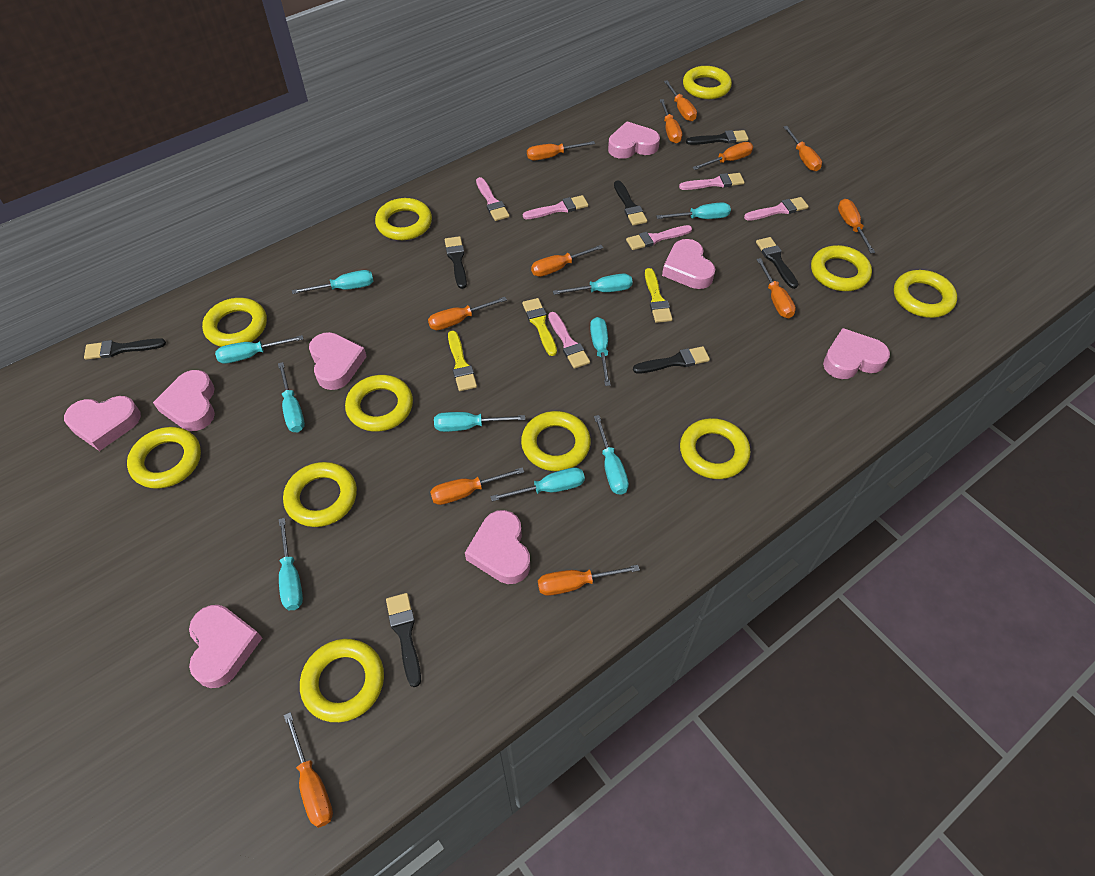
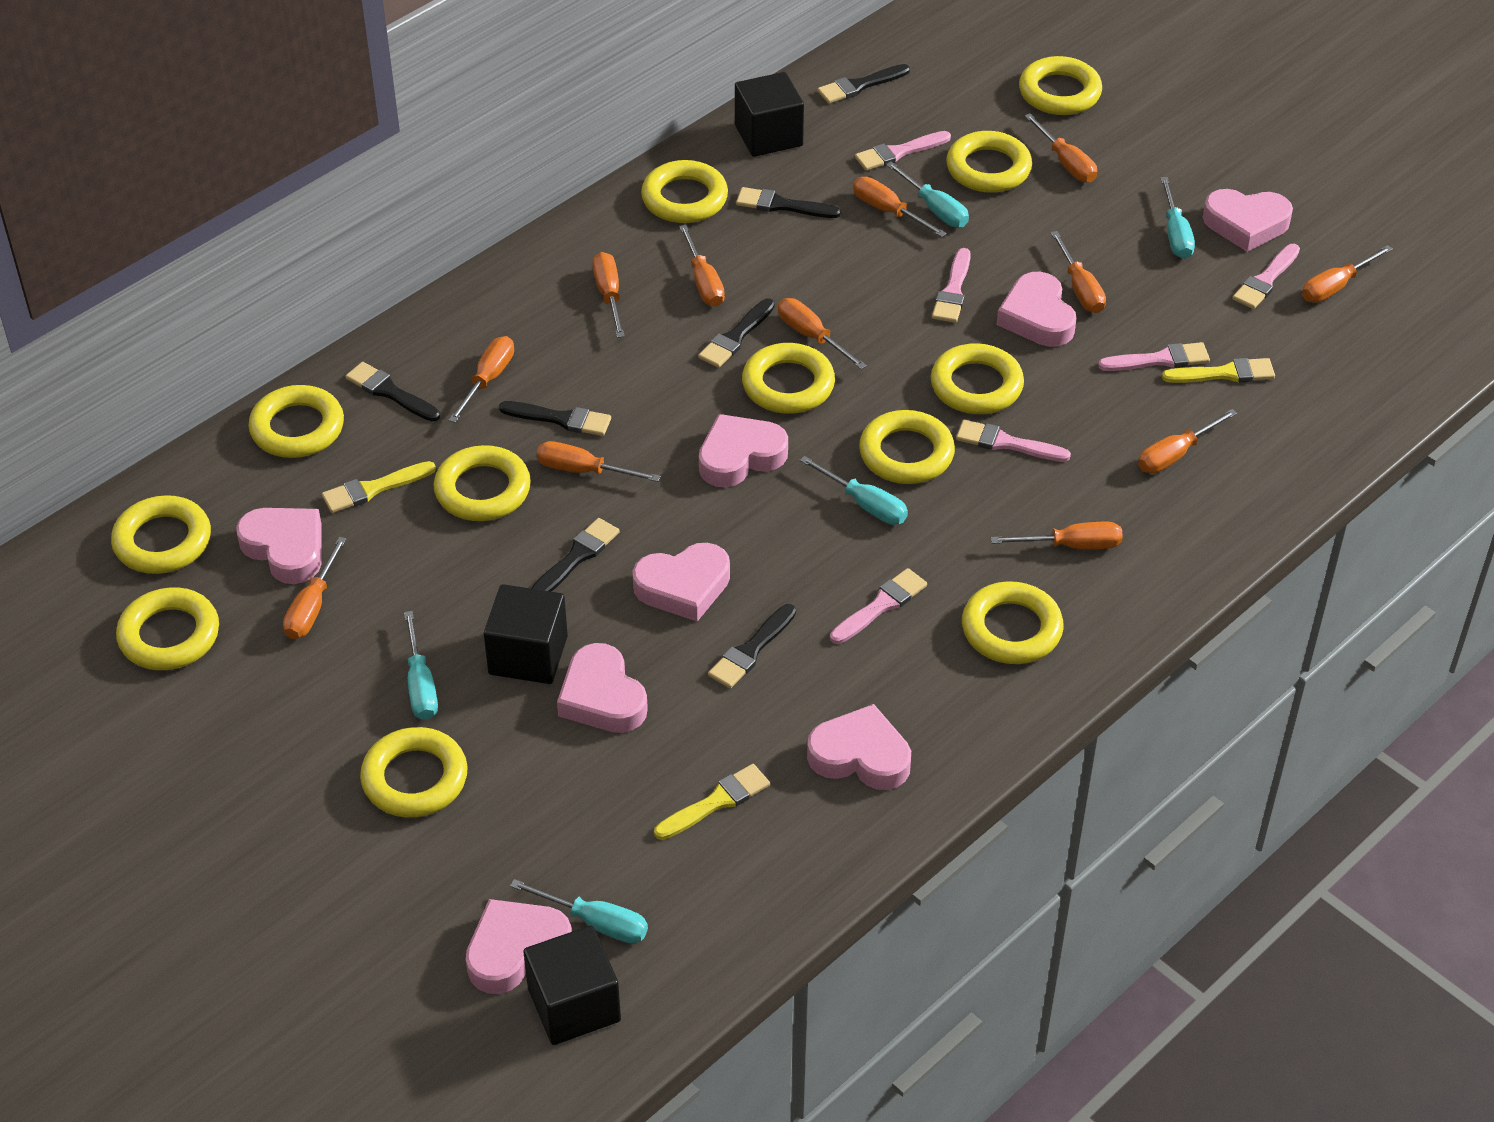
black cube: none = 0 -> [484,584,568,684] [523,925,621,1045] [735,72,804,157] = 3
turquoise screwdriver: [215,335,303,364] [278,362,305,432] [279,518,303,610] [292,270,373,294] [434,412,525,432] [490,467,585,501] [553,274,633,295] [590,317,611,386] [594,415,629,495] [656,202,731,219] = 10 -> [404,611,438,720] [510,879,648,944] [799,456,908,525] [886,161,969,227] [1160,177,1195,259] = 5
yellow ring: [127,427,201,489] [202,298,267,347] [283,462,357,527] [300,639,384,722] [345,375,413,432] [375,198,432,240] [521,411,591,471] [680,418,751,479] [683,66,732,99] [811,245,872,291] [894,270,957,318] = 11 -> [111,495,211,574] [116,587,219,670] [248,385,344,458] [360,727,468,817] [433,445,531,521] [641,160,728,223] [742,343,835,414] [859,410,955,484] [931,343,1024,414] [946,131,1032,193] [962,581,1064,664] [1019,56,1102,115] = 12

